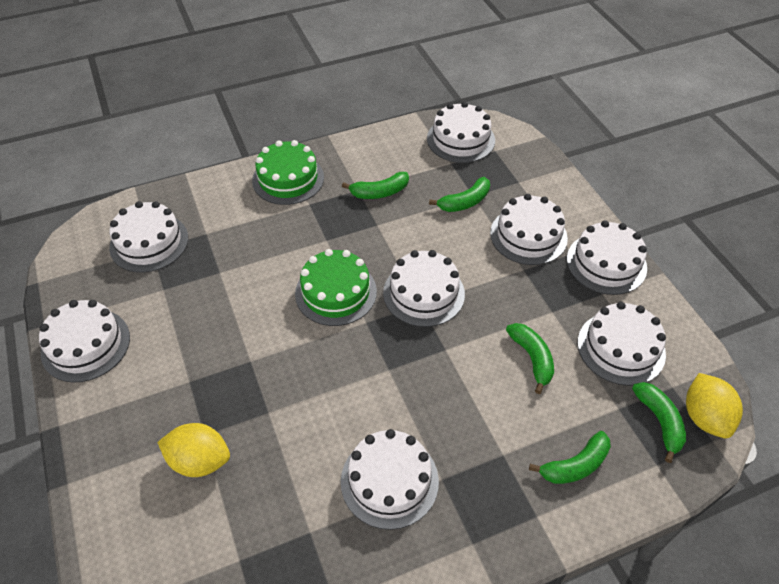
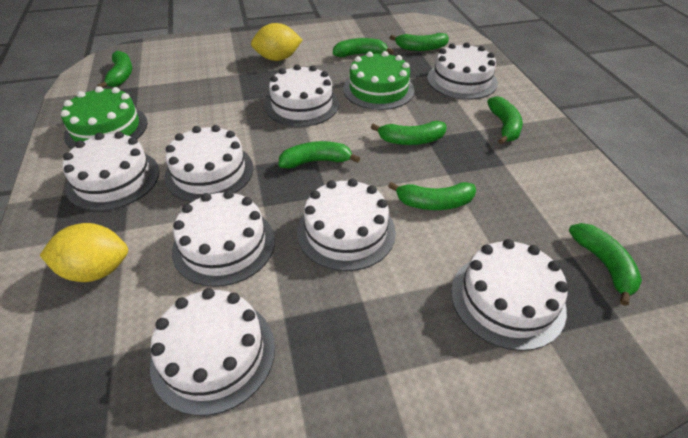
green banana: [342,172,409,199] [429,177,490,212] [506,323,554,394] [529,431,611,484] [632,382,686,463] = 5 -> [98,51,132,88] [279,141,360,169] [333,38,394,57] [371,121,447,145] [388,182,476,210] [390,33,449,51] [487,96,523,145] [569,223,642,306] = 8

